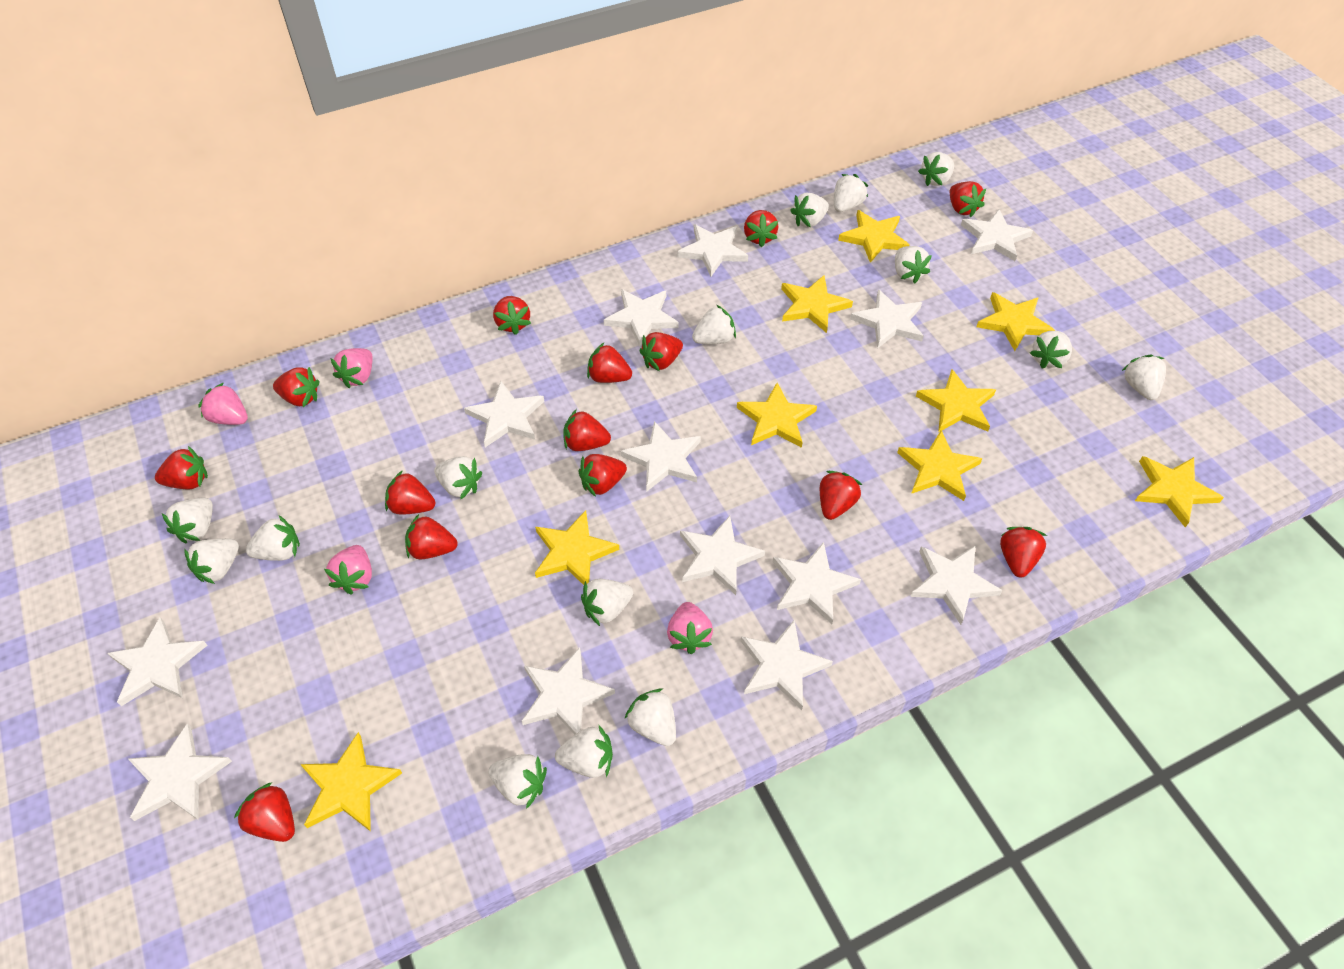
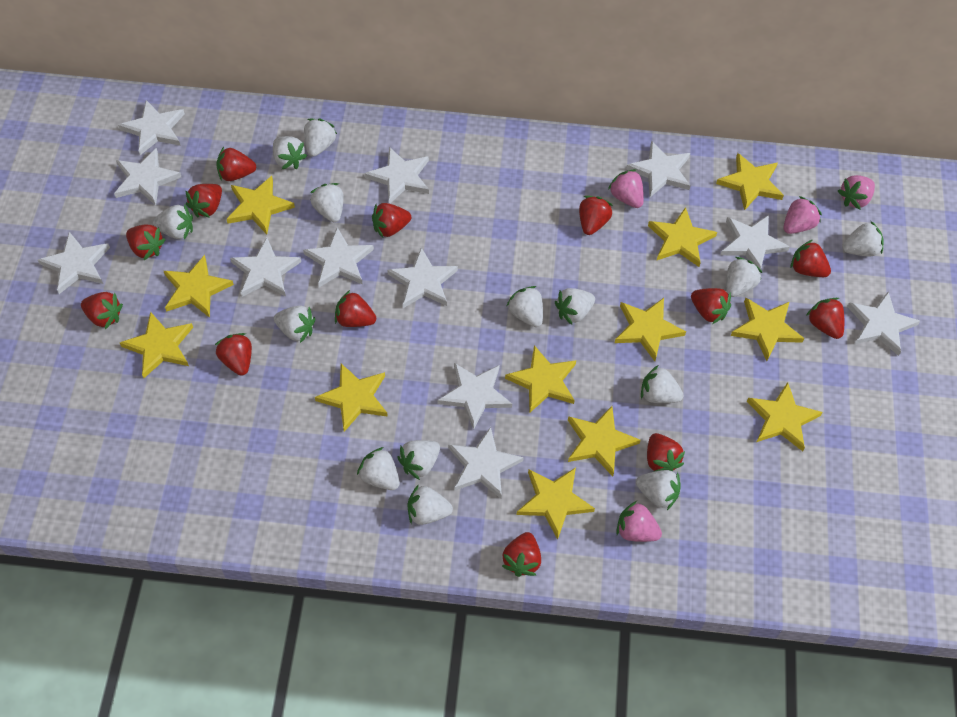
red strawberry: [155,446,208,490] [234,782,295,842] [273,367,320,407] [385,470,435,515] [405,514,457,559] [493,296,531,335] [564,409,611,451] [578,454,627,497] [587,343,632,383] [640,332,683,371] [744,210,778,247] [820,471,862,520] [950,181,986,217] [1000,527,1047,578] = 14 -> [81,292,123,329] [126,225,166,260] [185,184,222,218] [215,333,252,376] [216,147,256,181] [335,290,376,327] [372,203,411,238] [502,532,541,577] [579,196,613,235] [647,433,685,472] [691,288,731,324] [790,240,831,277] [806,298,844,339] = 13
white star: [107,617,208,706] [128,724,232,821] [464,381,544,447] [522,647,615,735] [604,289,679,347] [621,421,701,492] [677,224,748,277] [680,516,765,595] [741,620,833,710] [773,542,861,624] [850,289,924,349] [910,546,1003,625] [961,209,1033,261] = 13 -> [38,232,110,294] [114,148,181,206] [118,100,185,155] [230,238,301,297] [303,227,374,287] [365,147,429,204] [387,247,458,308] [438,363,512,430] [448,427,524,498] [626,141,691,197] [720,215,790,269] [847,292,920,356] = 12
white strawberry: [162,498,213,543] [184,538,239,584] [246,515,300,561] [434,456,482,500] [488,754,547,809] [555,724,613,778] [581,579,633,626] [625,689,676,746] [692,305,736,344] [790,192,829,227] [834,174,868,212] [895,246,932,283] [918,152,954,186] [1030,331,1072,368] [1122,354,1166,400] = 15 -> [153,204,193,240] [273,136,307,169] [274,306,315,343] [304,119,338,157] [310,183,344,222] [357,447,400,490] [397,440,440,480] [408,484,453,525] [507,286,543,327] [555,288,595,325] [636,470,681,510] [641,365,683,403] [726,257,762,297] [842,221,884,256] = 14
yellow star: [300,732,402,831] [535,510,619,585] [737,383,817,448] [781,275,853,333] [838,210,910,263] [897,430,983,501] [916,369,996,432] [976,292,1055,351] [1135,456,1224,527] = 9 -> [120,312,193,378] [164,255,234,318] [227,176,295,234] [315,364,388,432] [505,345,576,412] [517,468,595,540] [568,406,640,476] [615,298,686,361] [648,207,717,267] [716,153,784,211] [731,298,804,361] [747,382,823,451] = 12

